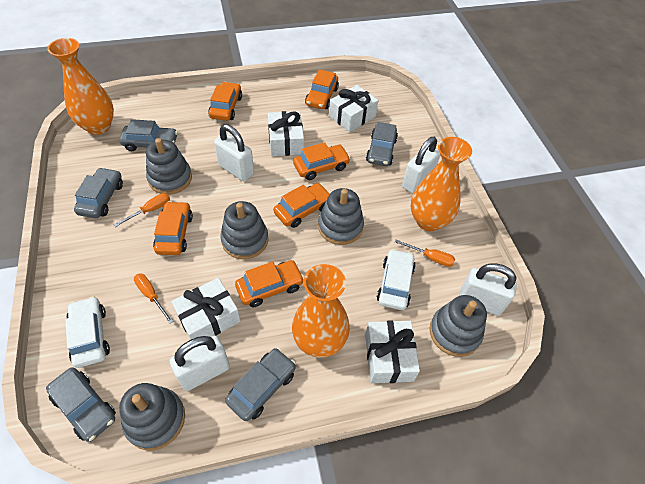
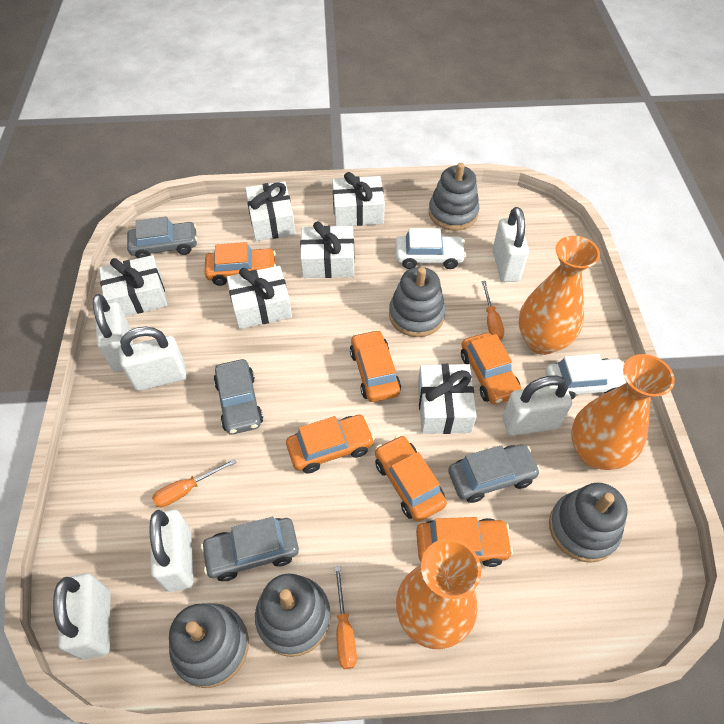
grey car: [46,367,116,442] [74,167,123,218] [119,119,178,151] [225,348,296,421] [366,122,398,166] = 5 -> [127,216,197,259] [201,517,299,581] [214,359,263,435] [448,444,541,503] = 4
white gift: [171,278,240,340] [268,111,304,156] [329,85,378,132] [365,320,420,383] = 4 -> [99,255,167,316] [227,266,292,329] [245,181,296,241] [300,221,354,278] [332,172,385,226] [418,364,477,434] = 6
white padlock: [170,336,230,391] [214,124,254,181] [402,137,440,194] [459,263,517,316] = 4 -> [53,573,110,660] [93,294,133,372] [119,327,187,391] [149,510,194,592] [492,207,529,282] [503,375,572,436] = 6

